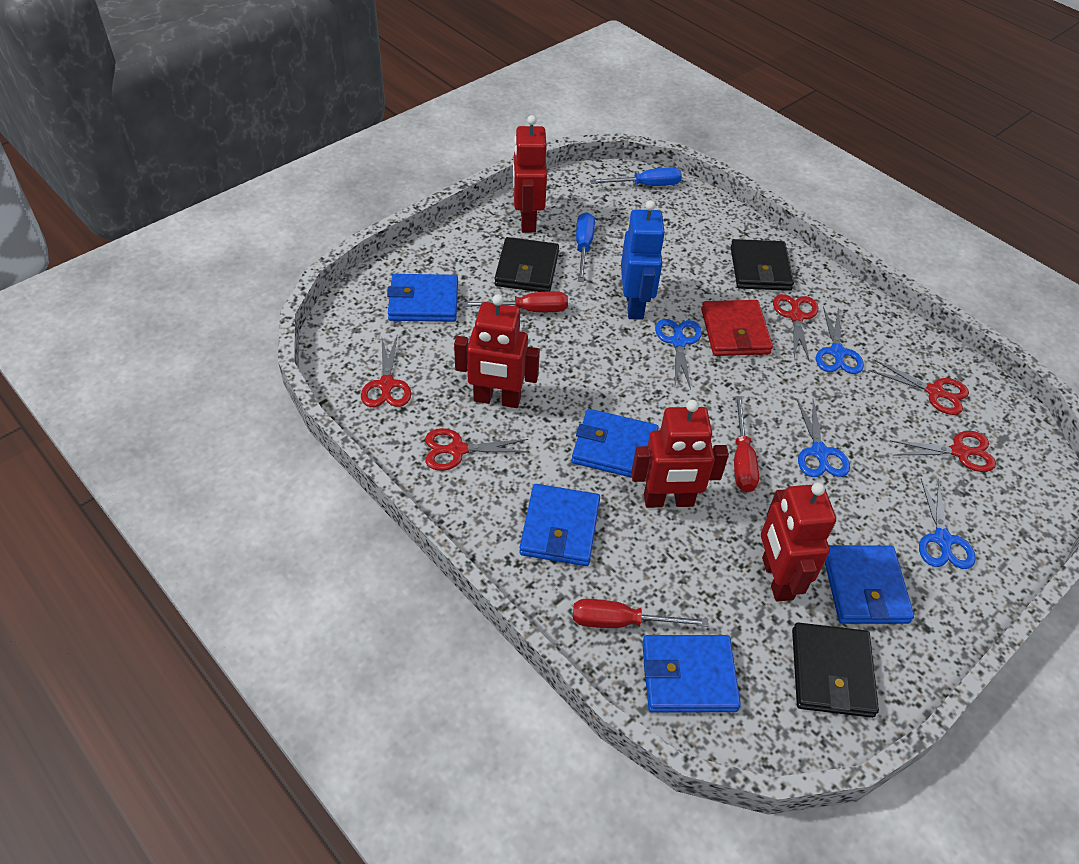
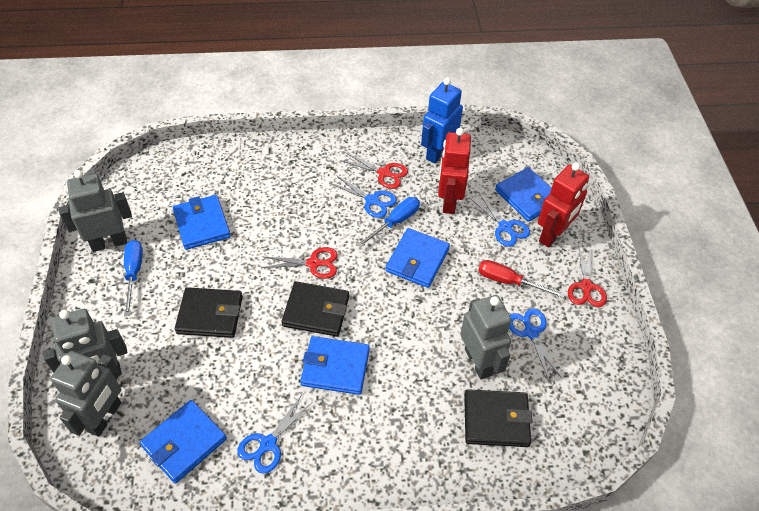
grey robot: none = 0 -> [43,309,127,375] [51,351,121,437] [59,170,132,252] [460,295,512,379] = 4
red robot: [454,294,540,408] [513,115,547,233] [631,400,729,508] [761,483,836,602] = 4 -> [438,128,471,214] [538,163,589,247] = 2
red scissors: [361,334,411,407] [425,428,529,471] [773,294,818,362] [869,359,969,415] [890,431,996,472] = 5 -> [261,247,338,279] [340,152,408,189] [568,246,607,307] = 3
red screwdriver: [462,291,568,312] [573,599,709,628] [734,396,759,492] = 3 -> [478,260,565,298] = 1
red wallet: [701,300,773,356] = 1 -> none = 0

